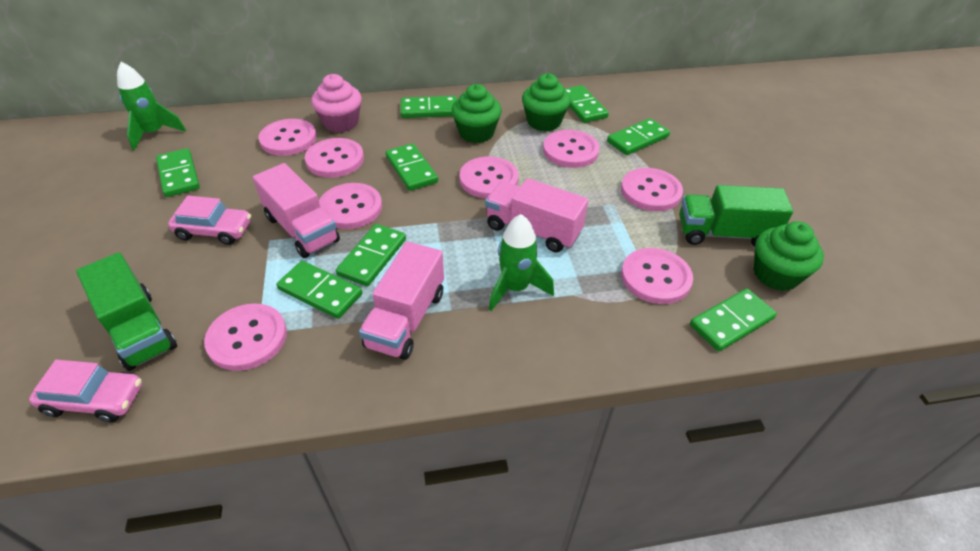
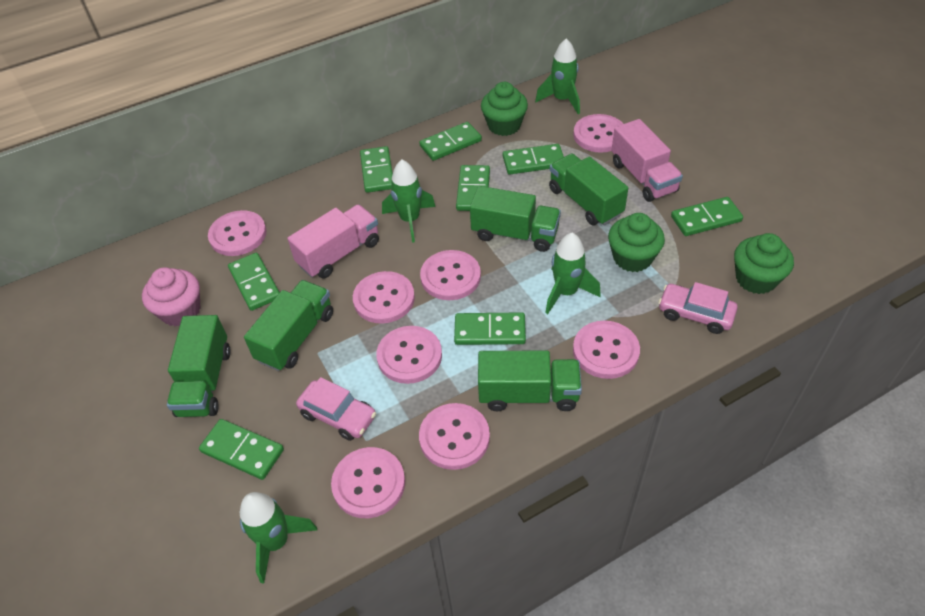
green rocket: [117,62,186,150] [489,214,554,311] = 2 -> [240,492,317,584] [382,160,436,243] [535,38,580,114] [545,233,601,314] = 4
green truck: [76,252,177,371] [679,185,793,247] = 2 -> [167,315,231,417] [244,280,333,371] [470,186,561,252] [478,350,582,411] [549,153,628,225] = 5
pink truck: [253,163,340,258] [359,242,444,360] [485,178,588,252] = 3 -> [287,204,379,279] [612,119,683,202] = 2

